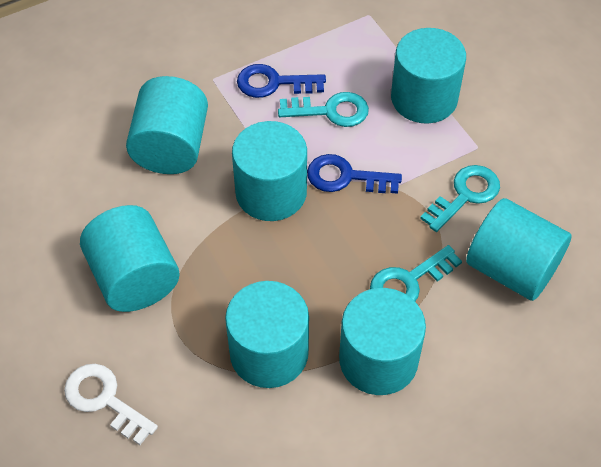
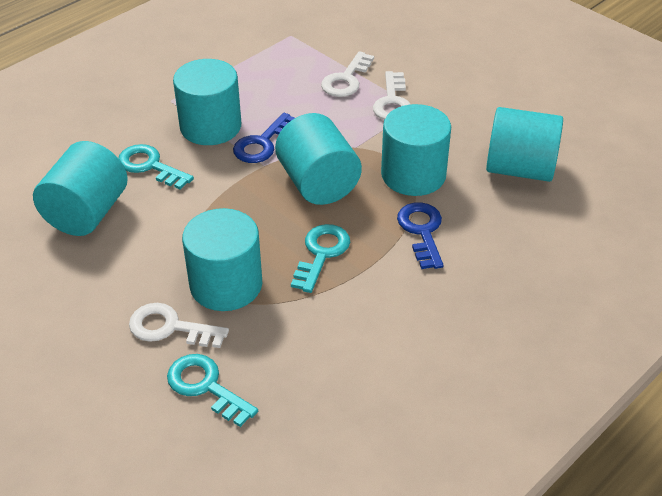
turquoise cylinder: [80,205,180,312] [126,76,208,174] [225,281,309,388] [232,121,307,221] [339,288,426,395] [391,28,466,124] [466,198,572,301] = 7 -> [33,141,128,236] [173,59,241,145] [182,208,262,311] [275,113,362,205] [381,104,451,196] [486,107,563,182] = 6
white key: [64,364,158,445] = 1 -> [129,303,229,348] [321,51,374,97] [373,71,410,120] = 3

